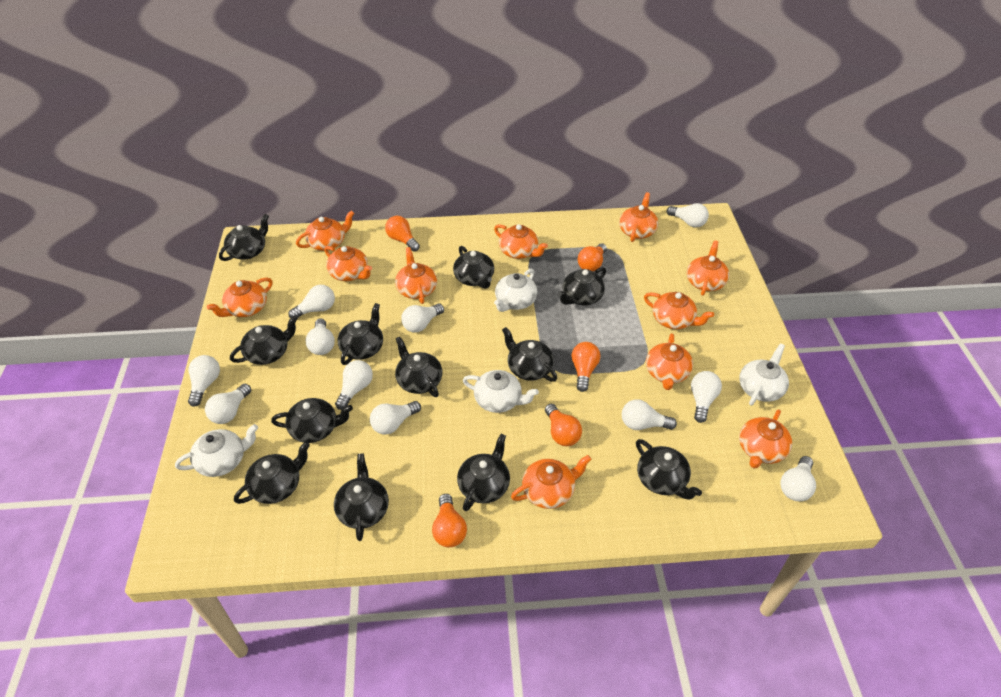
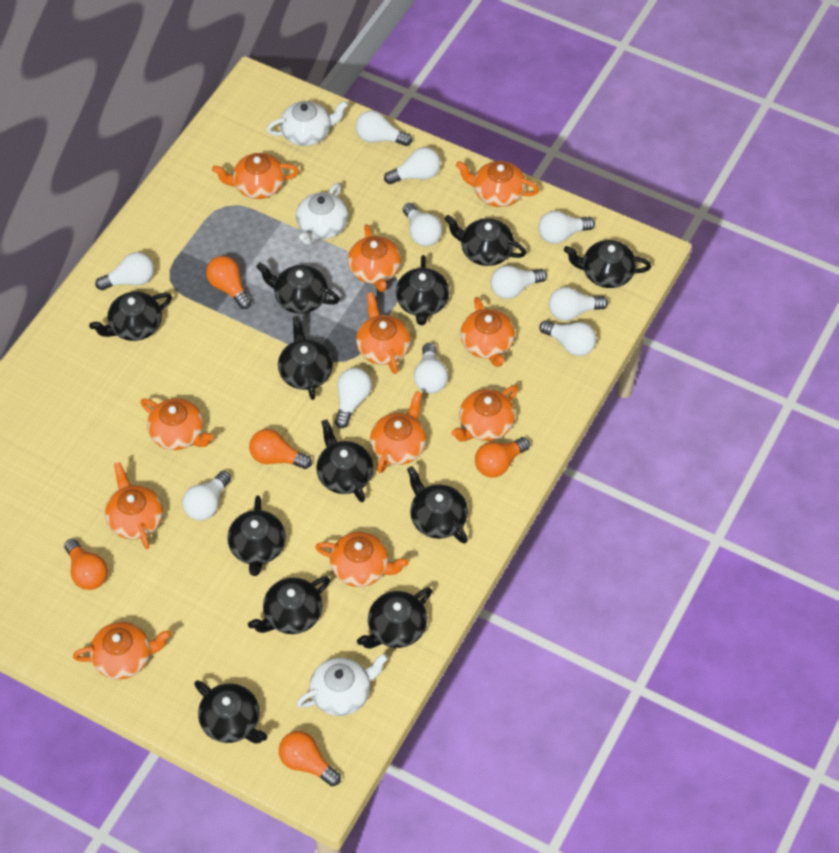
white teapot: [175,424,258,477] [463,370,539,413] [494,269,537,312] [739,343,789,405] = 4 -> [266,101,348,146] [296,183,348,245] [296,654,388,716] = 3

